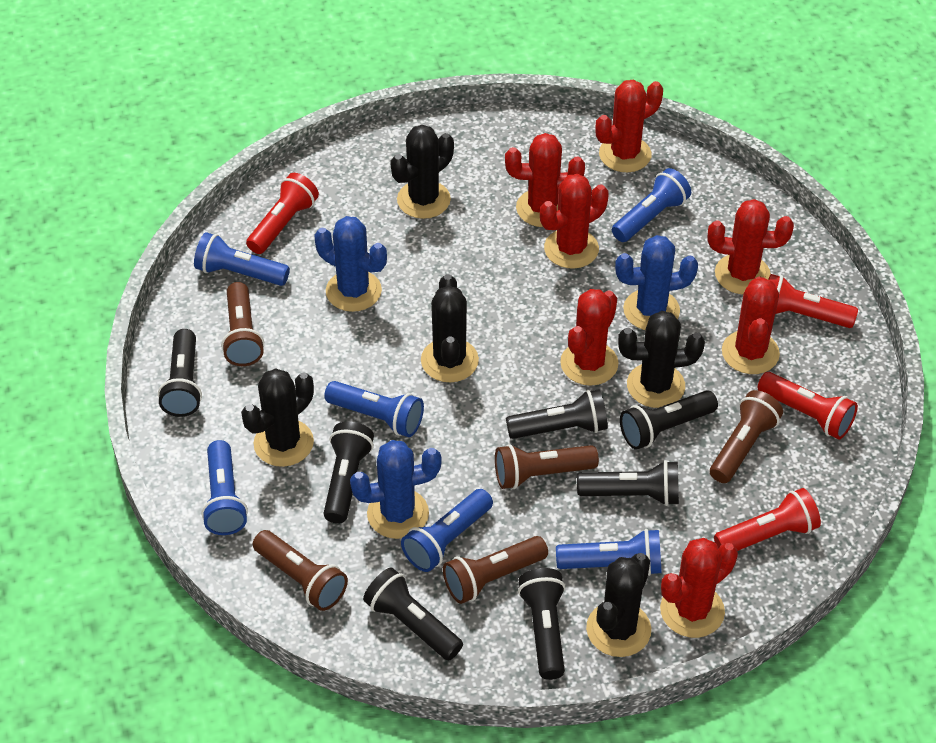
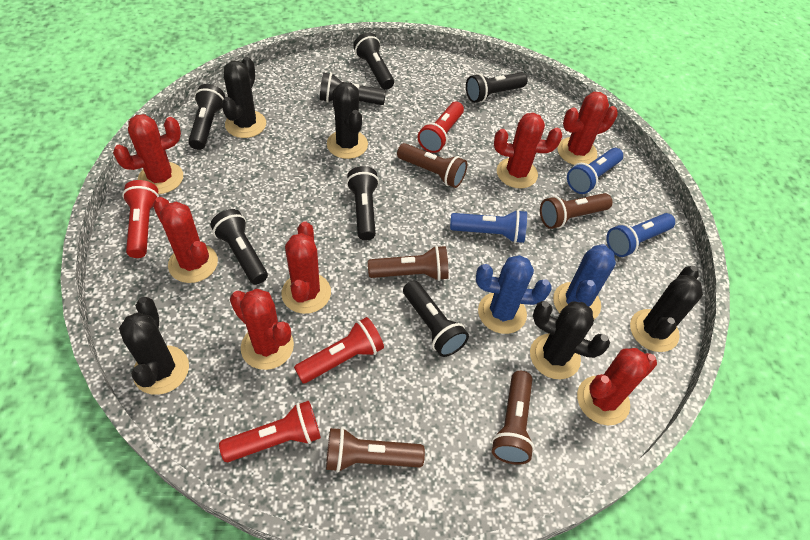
blue cactus: [314,216,387,312] [350,440,441,539] [615,235,698,330] = 3 -> [476,255,551,334] [553,244,616,319] = 2
blue flashlight: [194,232,290,286] [201,440,248,535] [324,381,424,437] [401,489,493,572] [556,529,661,576] [612,168,691,242] = 6 -> [450,210,527,243] [567,148,623,194] [606,213,675,257] = 3

